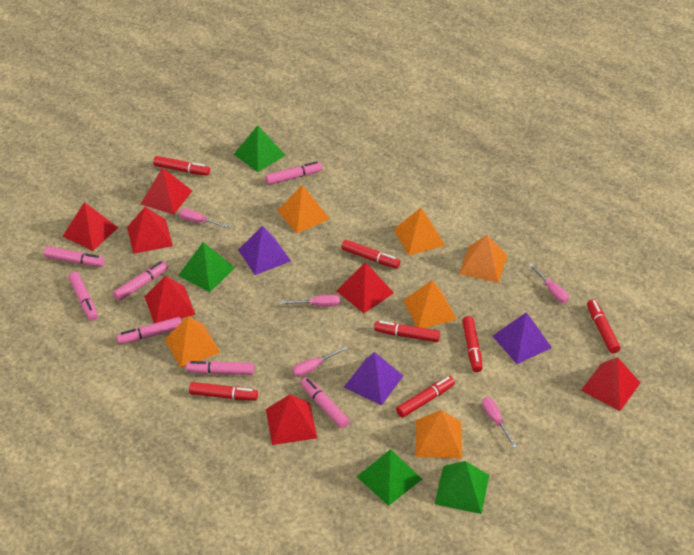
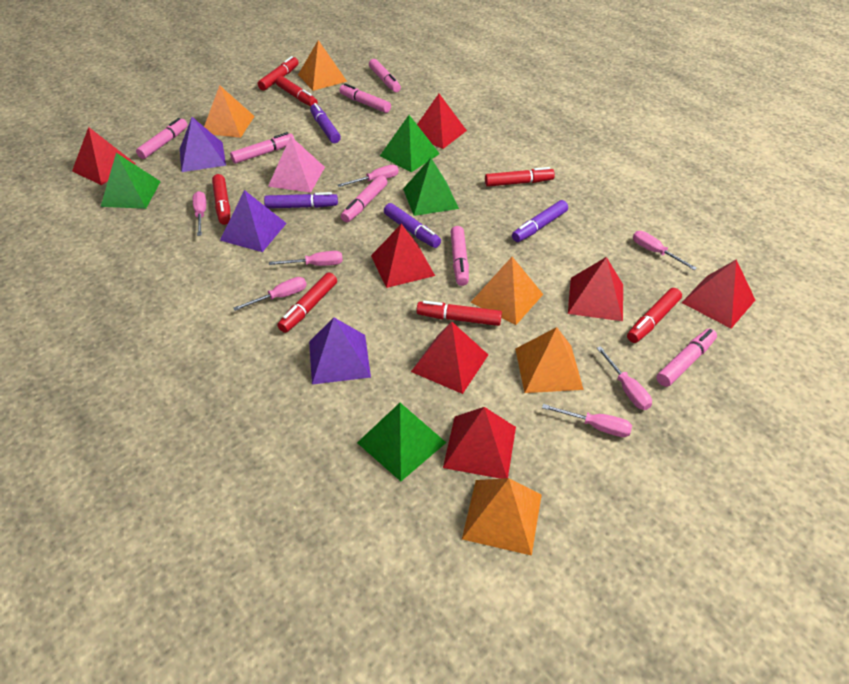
orange pyramid: [164,316,221,368] [277,185,330,233] [394,208,445,255] [403,280,457,328] [416,410,462,458] [459,235,508,283] = 6 -> [204,85,255,138] [298,40,347,91] [462,478,542,556] [470,257,543,325] [515,327,584,393] = 5
pink pyramid: none = 0 -> [268,136,325,193] = 1
pink screwdriver: [179,208,231,228] [280,295,340,307] [292,346,348,377] [482,397,517,448] [529,264,569,303] = 5 -> [193,191,206,236] [233,277,307,311] [269,251,343,266] [338,165,399,187] [542,404,632,437] [597,346,652,410] [633,231,697,270] = 7
purple marker: none = 0 -> [264,192,338,209] [310,103,341,143] [384,203,441,248] [512,200,568,242] = 4

